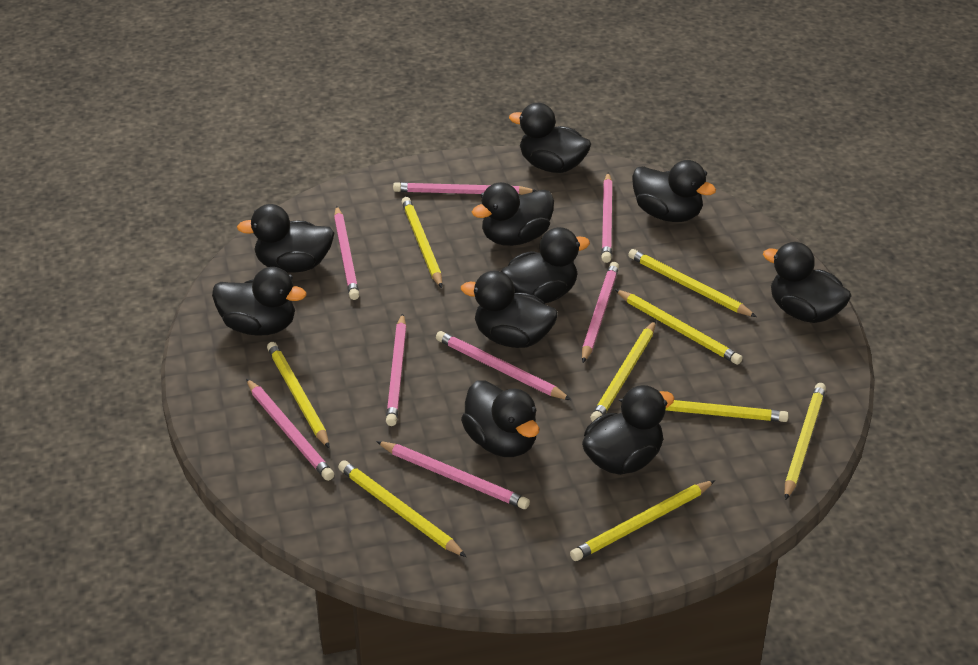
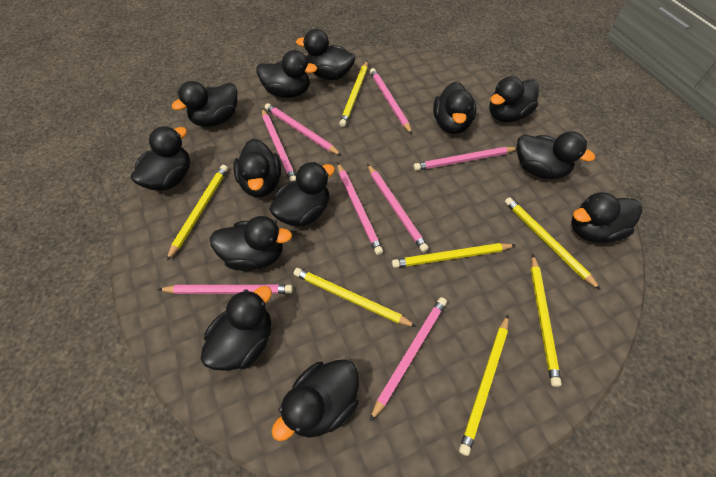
black duck: [212,267,306,336] [237,204,334,273] [461,270,558,348] [461,380,539,457] [472,182,554,246] [501,227,590,304] [509,103,591,173] [582,385,675,475] [632,160,716,222] [763,242,852,323] = 10 -> [131,127,190,191] [172,81,237,127] [201,286,272,371] [210,216,292,271] [233,139,281,197] [256,50,317,98] [269,162,335,227] [272,359,359,441] [296,29,355,80] [433,82,476,134] [489,76,539,122] [517,132,595,179] [571,192,643,243] = 13
yellow pencil: [267,342,329,448] [338,460,466,557] [401,197,442,288] [570,480,715,561] [591,320,656,422] [615,289,743,365] [618,399,789,422] [628,249,757,317] [785,383,826,500] = 9 -> [167,165,228,261] [294,268,417,327] [339,61,368,127] [392,243,515,268] [459,315,509,456] [505,197,601,290] [531,254,562,387] = 7

